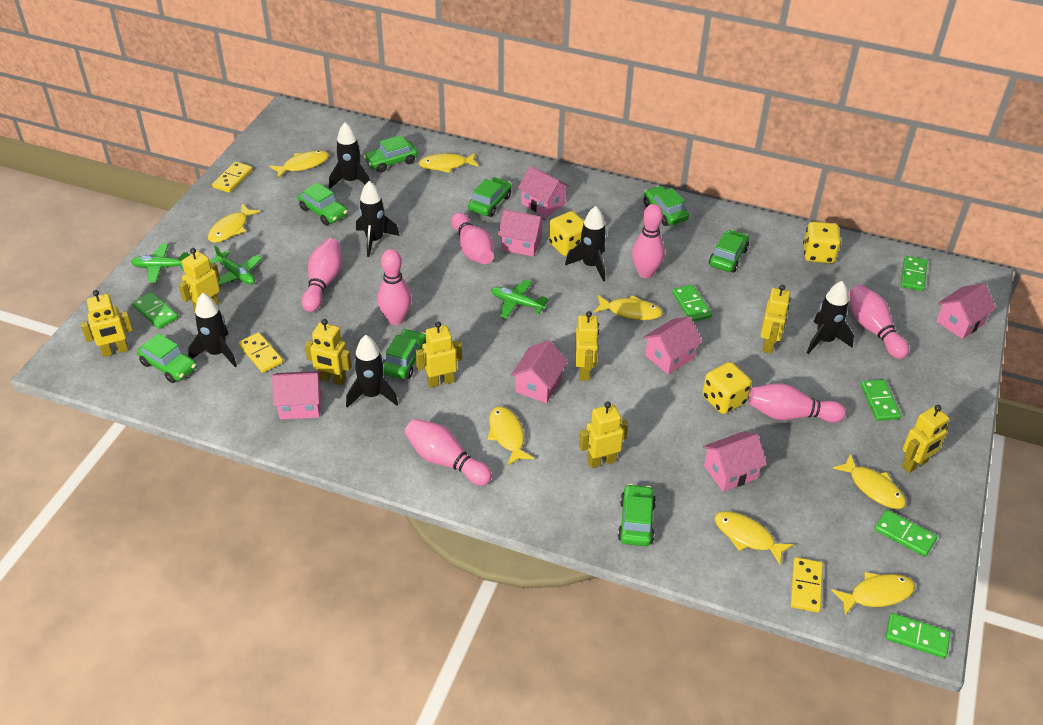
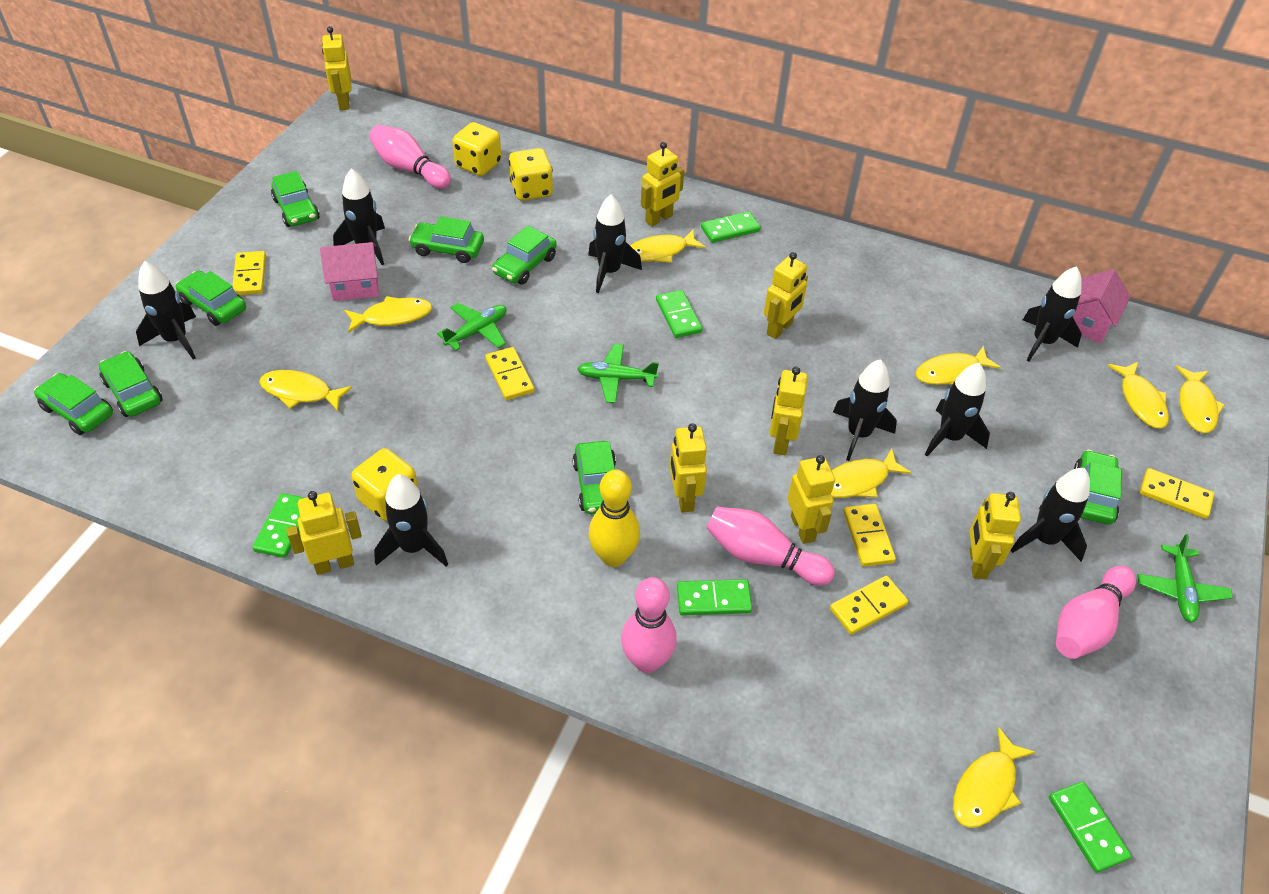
black rocket: [188,293,237,367] [329,122,370,189] [346,335,398,408] [356,181,400,257] [565,206,607,282] [807,281,854,354] = 6 -> [136,261,196,360] [333,168,385,265] [374,474,448,566] [588,195,642,293] [833,359,897,461] [925,363,990,456] [1010,468,1090,561] [1023,266,1082,362] = 8
green domino: [132,292,178,329] [672,285,712,322] [861,379,901,421] [874,510,937,557] [886,613,950,658] [901,256,927,291] = 6 -> [252,493,305,558] [656,290,703,338] [677,579,752,616] [701,211,761,243] [1049,782,1131,873] = 5
pink bowling pin: [301,238,342,312] [377,249,412,325] [404,419,492,486] [451,212,494,264] [632,204,665,278] [749,383,846,423] [848,285,909,359] = 7 -> [369,125,451,189] [621,577,677,673] [706,506,835,586] [1056,566,1136,659] = 4
pink house: [272,371,321,419] [498,209,546,257] [511,340,568,403] [518,166,570,218] [643,316,702,374] [703,432,767,492] [936,283,997,339] = 7 -> [320,242,379,301] [1073,269,1131,343] = 2
yellow bowling pin: none = 0 -> [588,470,640,567] = 1
yellow domino: [212,162,253,193] [238,332,283,373] [791,557,823,613] = 3 -> [233,251,266,295] [485,347,534,400] [830,576,908,635] [844,504,896,567] [1140,468,1214,519] = 5

